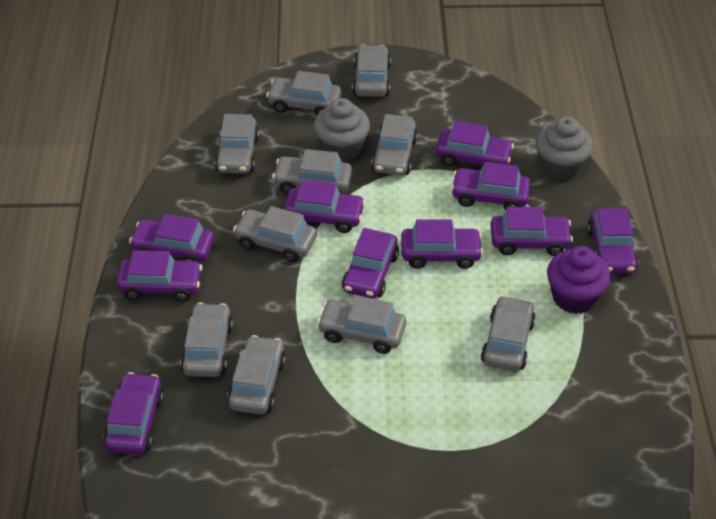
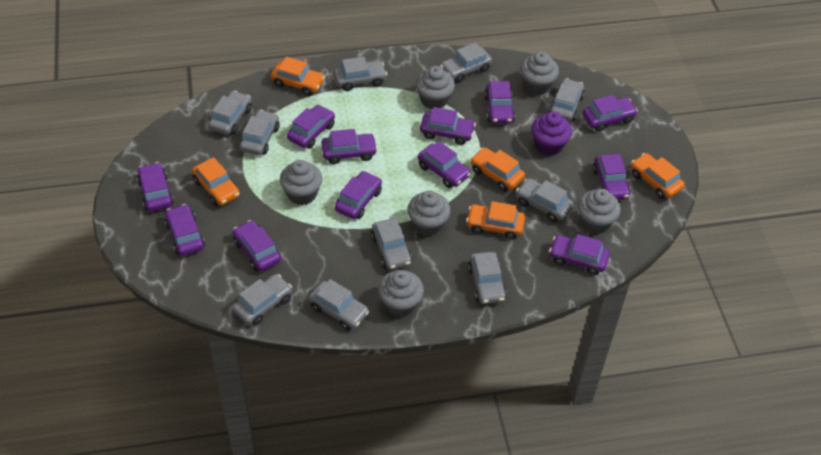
grey cupcake: [314,98,370,162] [535,117,593,181] = 2 -> [280,160,322,205] [378,270,424,317] [407,191,451,237] [416,66,455,109] [520,52,559,95] [578,189,621,234] = 6
orange car: none = 0 -> [192,157,240,206] [271,57,325,96] [466,201,525,240] [470,147,525,191] [631,153,685,199] = 5
purple car: [103,372,164,455] [117,250,202,302] [129,214,214,263] [284,180,365,233] [342,228,399,299] [401,219,483,269] [436,121,514,166] [451,162,530,210] [491,207,573,256] [587,208,638,274] = 10 -> [137,162,174,211] [164,204,205,256] [233,220,281,271] [287,104,335,149] [321,129,378,164] [335,171,382,219] [418,141,471,188] [420,107,476,145] [484,81,515,124] [549,234,610,275] [583,95,638,132] [593,154,631,200] = 12

